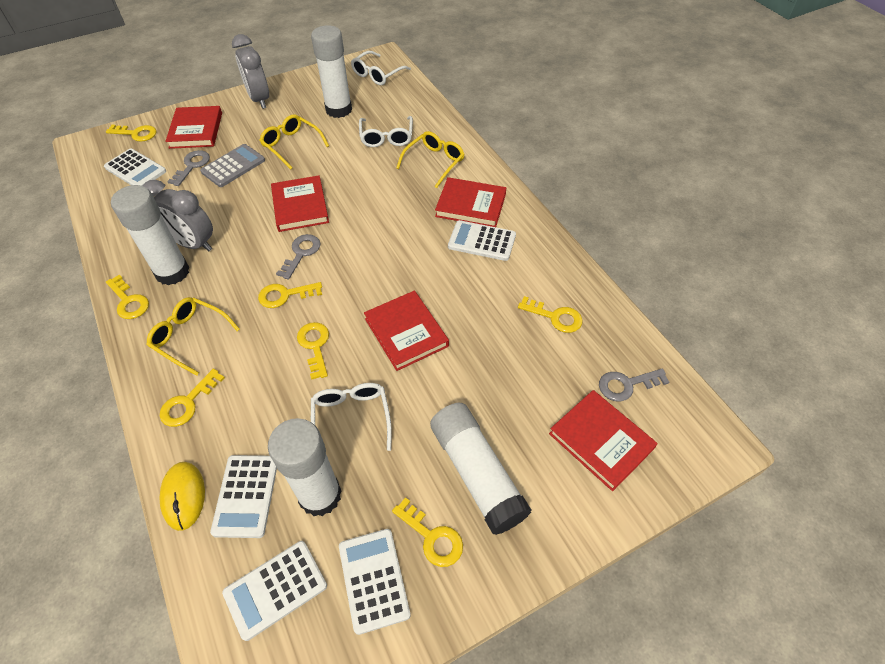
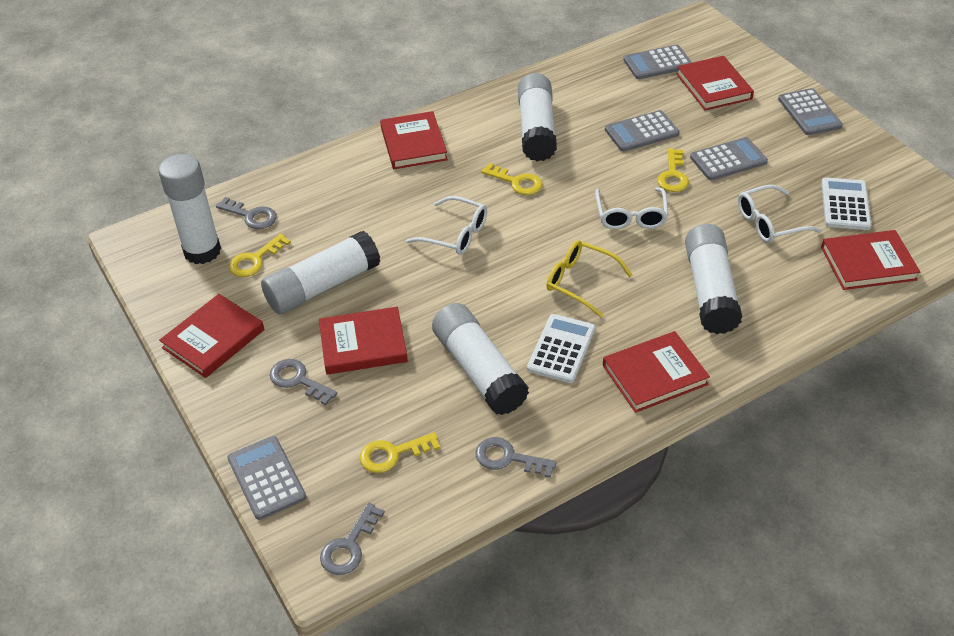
grey calculator: [200,144,265,187] = 1 -> [228,436,306,520] [605,110,679,152] [623,45,692,79] [690,137,768,180] [778,88,843,135] = 5
grey clock: [142,180,213,251] [232,34,269,109] = 2 -> none = 0
grey key: [167,150,210,186] [276,234,320,280] [599,369,669,401] = 3 -> [216,197,277,229] [270,359,338,405] [320,503,385,575] [475,437,557,478] = 4
red book: [165,106,222,149] [271,175,329,232] [364,291,449,371] [435,177,506,227] [549,390,658,491] = 5 -> [159,294,264,378] [319,307,408,375] [380,111,448,169] [603,331,710,413] [676,56,754,111] [821,230,920,290] = 6
white calculator: [104,148,166,186] [210,455,277,538] [222,541,327,641] [339,529,411,635] [448,220,516,261] = 5 -> [527,314,596,383] [821,177,872,230] = 2
white glue stick: [111,185,190,285] [268,418,341,516] [311,25,352,118] [430,403,531,535] = 4 -> [159,154,221,264] [261,231,380,314] [432,303,529,415] [518,73,557,162] [685,224,742,334] = 5
yellow glasses: [146,297,240,376] [259,114,329,169] [396,131,465,188] = 3 -> [546,240,633,317] = 1
yellow key: [106,125,157,142] [106,275,149,319] [160,369,225,427] [258,282,322,308] [297,322,329,380] [392,497,463,567] [518,296,583,333] = 7 -> [229,233,291,277] [360,432,440,473] [481,163,543,195] [657,149,689,192] = 4
yellow mouse: [159,462,205,531] = 1 -> none = 0

